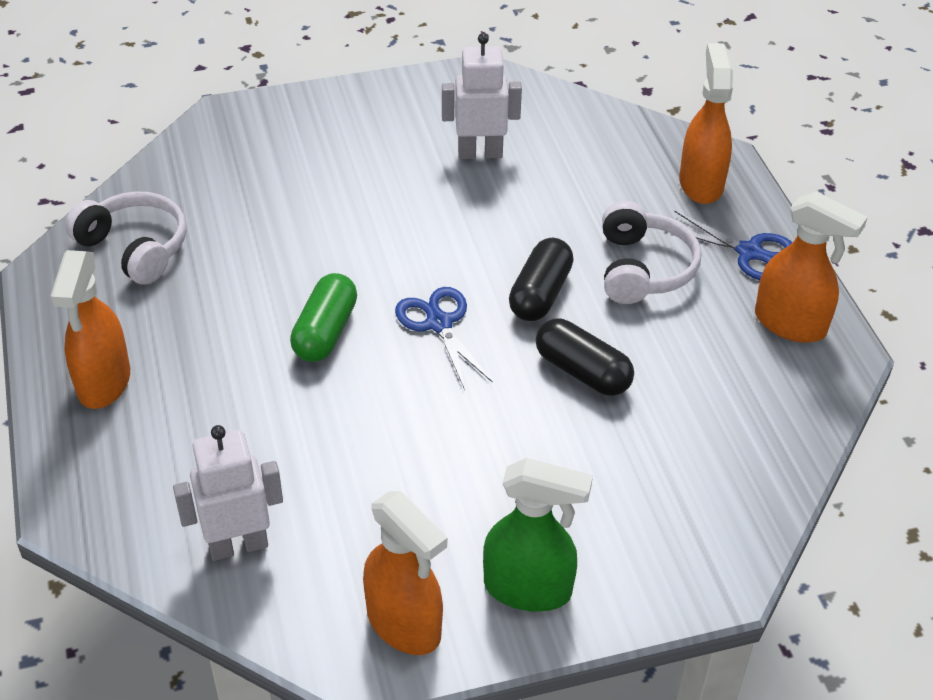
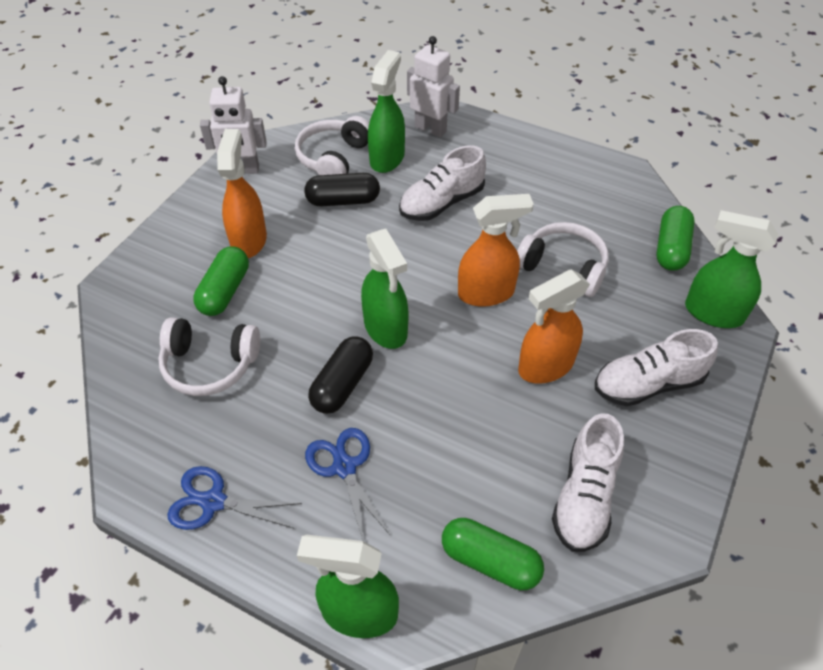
green capsule: [290,273,357,362] = 1 -> [193,246,249,316] [442,518,544,590] [656,206,695,271] = 3
green spray bottle: [483,458,593,611] = 1 -> [297,535,399,638] [361,229,408,349] [368,50,405,173] [685,210,778,328] = 4
orange spray bottle: [50,250,130,409] [363,491,447,655] [679,43,733,204] [755,191,867,343] = 4 -> [217,129,267,258] [458,194,534,307] [518,269,590,384] = 3
white headphones: [65,191,187,285] [602,201,701,304] = 2 -> [158,317,260,396] [295,116,369,175] [517,222,609,297] = 3
white shoe: none = 0 -> [399,145,486,221] [552,413,624,552] [595,329,718,406] = 3

